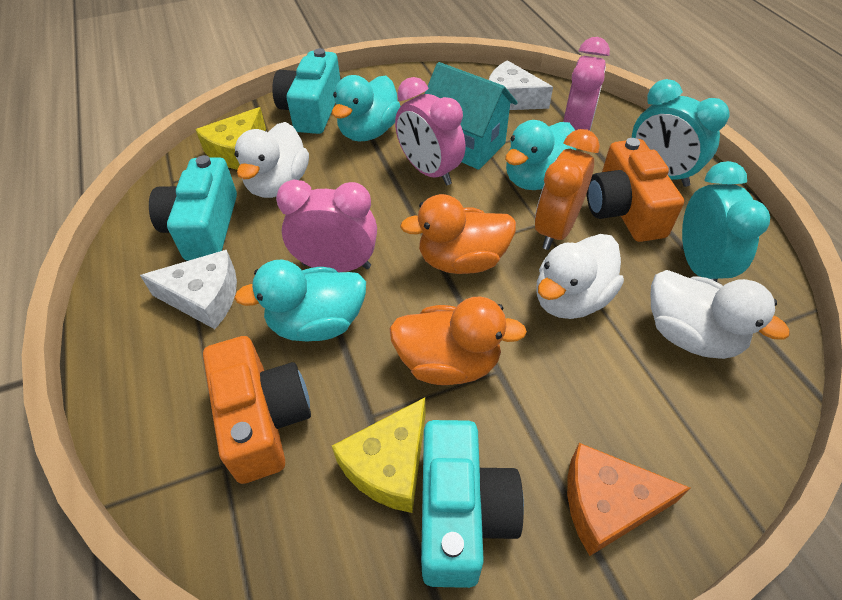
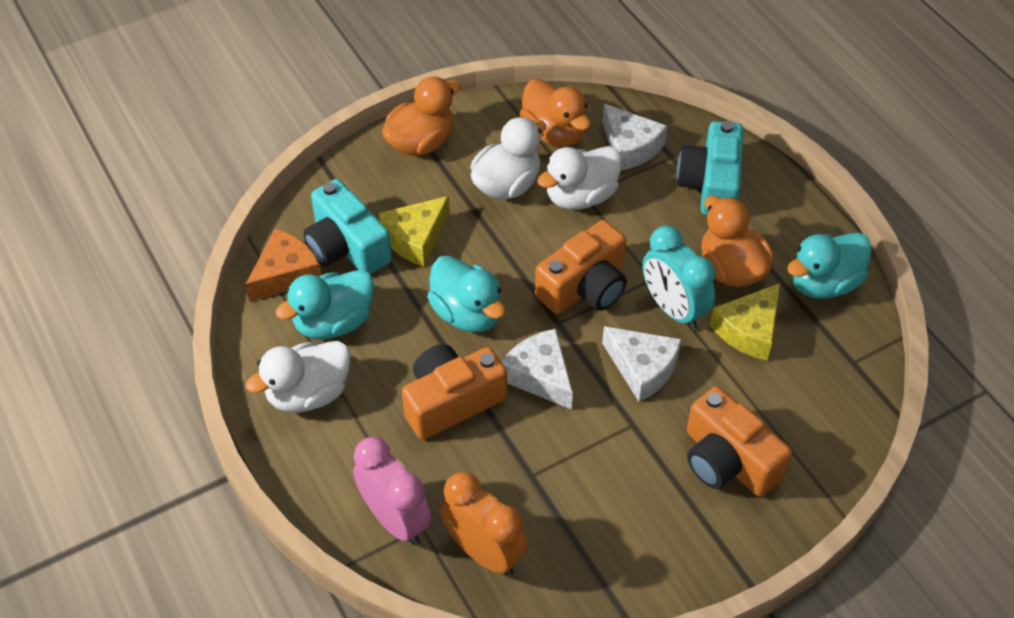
orange camera: [203,336,311,484] [587,138,684,242] = 2 -> [402,344,507,440] [535,220,627,314] [687,386,792,497] = 3
orange duck: [389,297,527,385] [400,194,516,274] = 2 -> [382,77,461,156] [520,79,591,147] [701,196,774,287] = 3
pink clock: [276,179,377,272] [395,77,465,185] [563,37,610,131] = 3 -> [353,437,432,545] = 1
turquoise camera: [149,155,237,261] [272,48,340,134] [421,420,524,588] = 3 -> [304,179,392,274] [677,121,744,216] = 2
turquoise clock: [632,79,730,187] [682,161,770,282] = 2 -> [642,226,715,330] = 1
turquoise house: [425,62,518,170] = 1 -> none = 0
white cheese: [140,250,237,329] [489,60,553,110] = 2 -> [502,329,573,410] [602,104,667,171] [602,326,682,402] = 3

